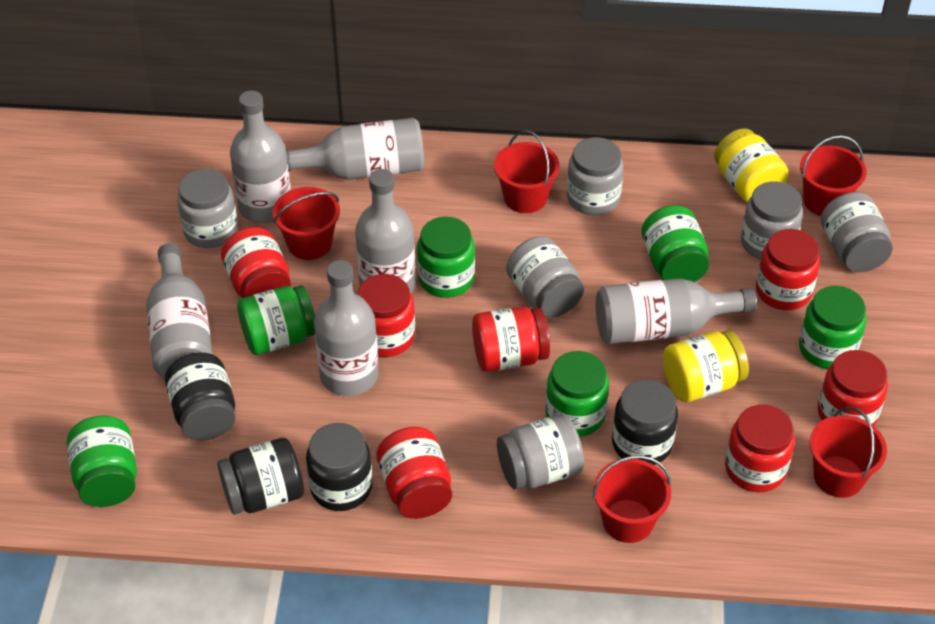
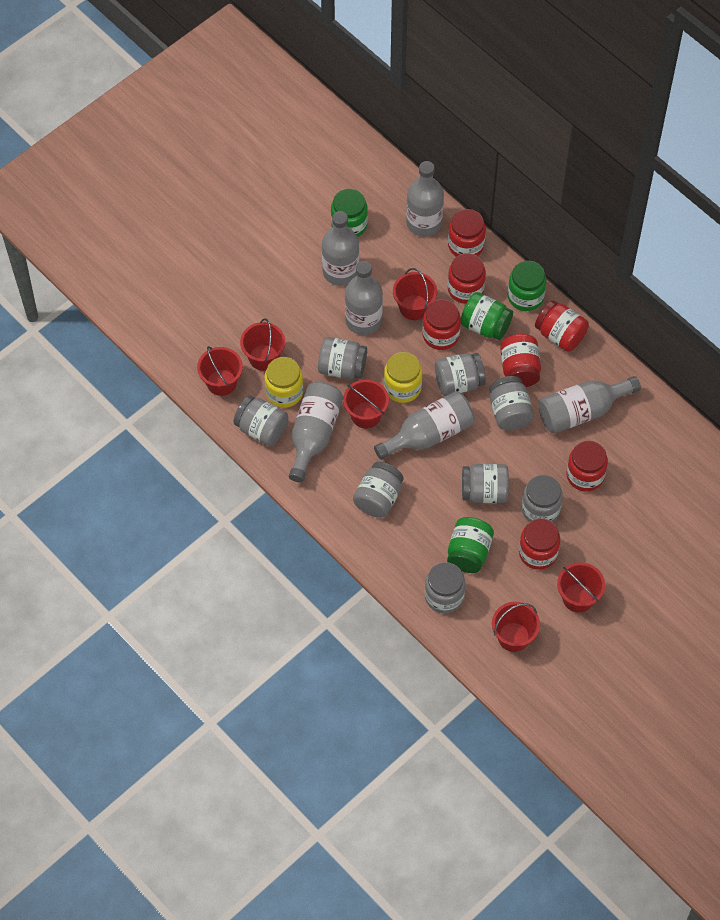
black jar: [165,353,235,441] [217,438,304,515] [306,423,373,511] [612,379,678,465] = 4 -> none = 0
green jar: [67,416,137,507] [237,285,315,355] [417,217,475,298] [545,351,609,437] [641,205,709,282] [799,286,866,369] = 6 -> [331,189,368,237] [447,517,494,573] [461,292,513,340] [508,261,547,311] = 4
grey jar: [177,169,238,248] [497,414,584,490] [506,236,584,318] [567,137,624,215] [741,181,803,260] [821,192,893,272] = 6 -> [233,396,288,446] [318,337,367,379] [353,462,404,518] [425,562,466,614] [435,353,486,396] [462,464,509,503] [490,376,534,430] [522,475,563,523] = 8
red bucket: [273,187,340,260] [494,130,560,213] [593,455,671,543] [800,135,867,216] [810,406,887,498] = 5 -> [197,346,243,396] [240,318,285,371] [343,380,389,428] [393,268,437,320] [492,602,540,652] [557,562,605,613] = 6

